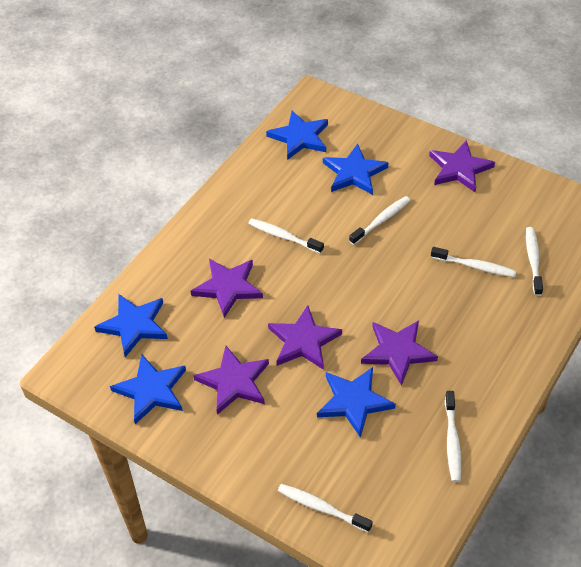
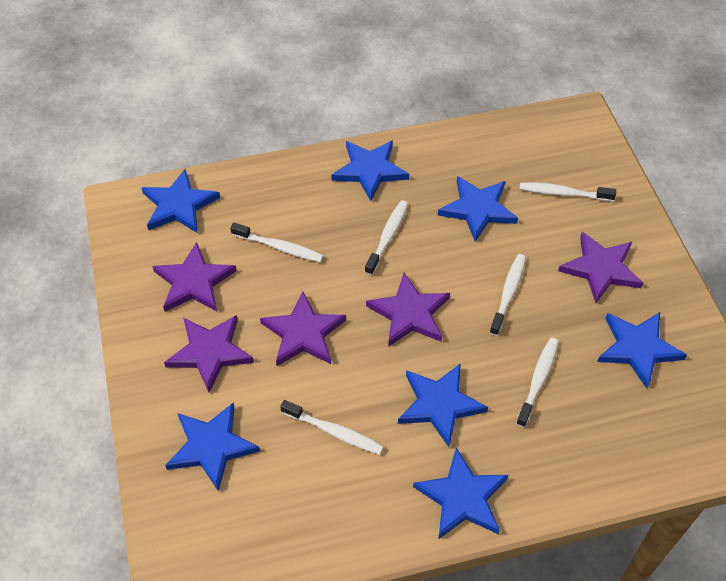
blue star: [94,294,168,357] [110,355,186,424] [266,111,328,160] [317,367,396,438] [323,144,389,195] = 5 -> [142,169,220,233] [165,402,260,491] [331,140,409,201] [398,364,488,447] [413,448,508,539] [438,176,518,242] [597,312,687,388] = 7

